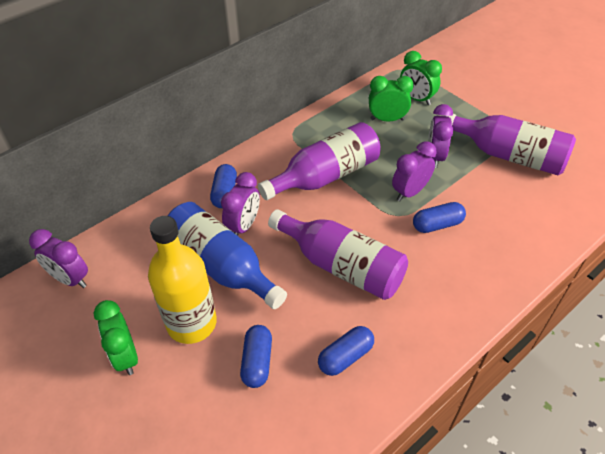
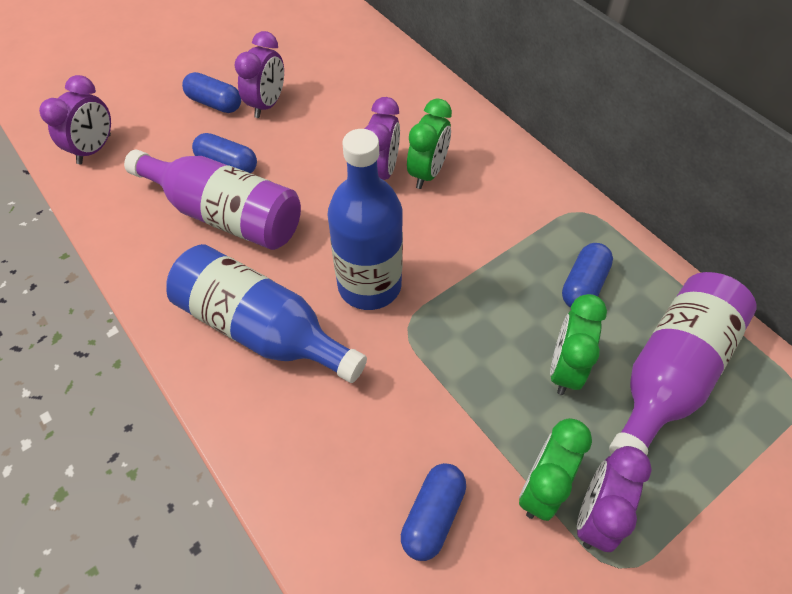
blue bottle: [168,202,287,309] = 1 -> [166,244,367,383] [327,129,403,310] = 2
purple bottle: [258,122,381,200] [268,209,408,300] [447,114,576,175] = 3 -> [124,150,301,250] [609,272,756,455] = 2
yellow bottle: [148,216,217,344] = 1 -> none = 0

